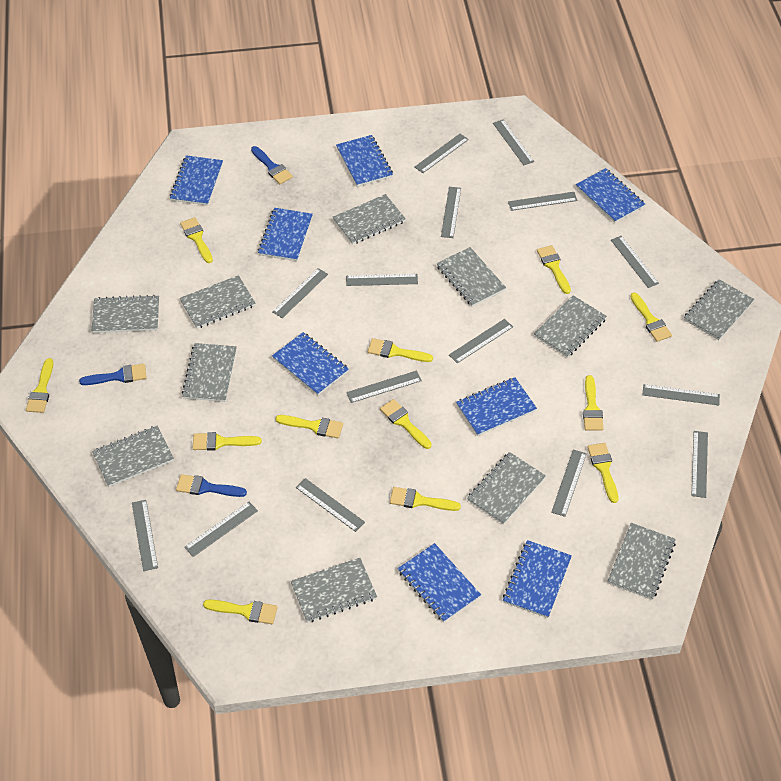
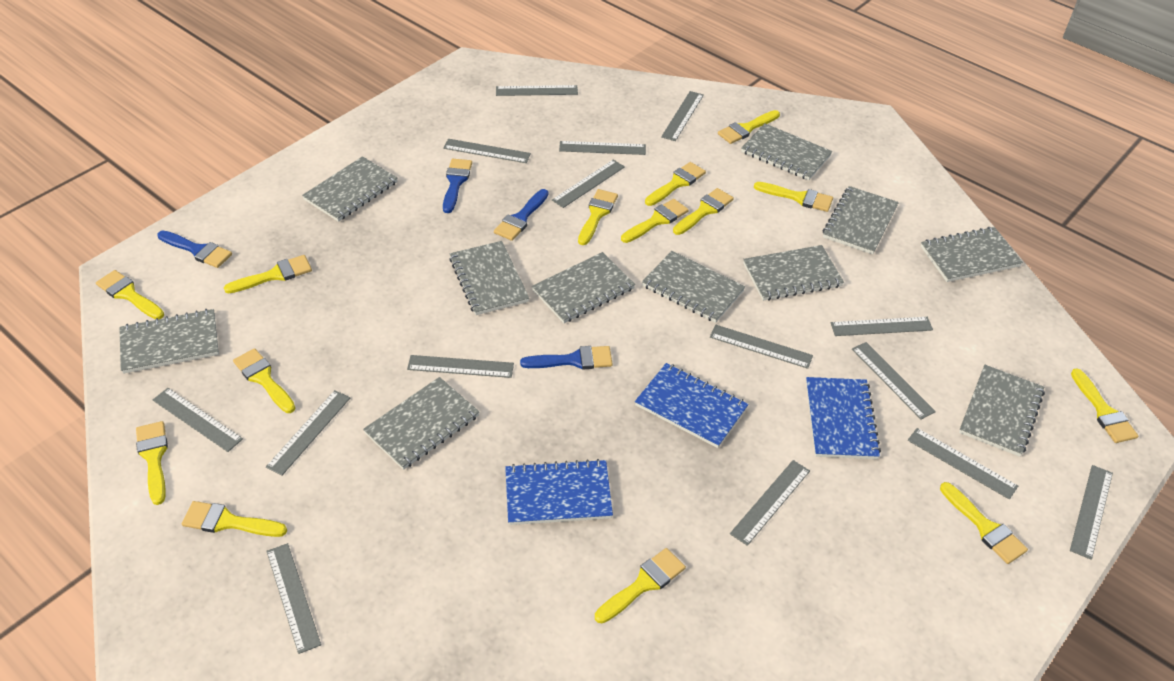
blue brush: [79,364,147,385] [176,474,247,497] [251,146,293,184] = 3 -> [157,231,232,268] [443,159,472,213] [494,189,548,241] [520,346,613,369] = 4
blue notebook: [170,155,223,206] [258,208,313,261] [272,332,349,395] [336,135,393,187] [398,543,481,622] [456,377,537,436] [503,540,572,618] [576,168,645,223] = 8 -> [505,459,613,525] [635,363,749,448] [806,377,881,459] = 3
yellow brush: [26,358,53,413] [180,217,213,263] [193,432,262,451] [203,600,278,624] [275,415,343,438] [368,338,433,362] [380,399,432,449] [390,487,461,511] [537,245,571,294] [583,375,604,431] [587,443,619,503] [630,293,672,342] = 12 -> [96,270,164,319] [136,421,168,505] [182,501,287,537] [224,255,312,293] [233,348,295,413] [578,189,618,245] [595,548,686,623] [621,199,688,243] [645,162,706,206] [673,188,734,235] [718,110,780,144] [754,182,833,212] [940,482,1028,564] [1071,368,1138,443] = 14

